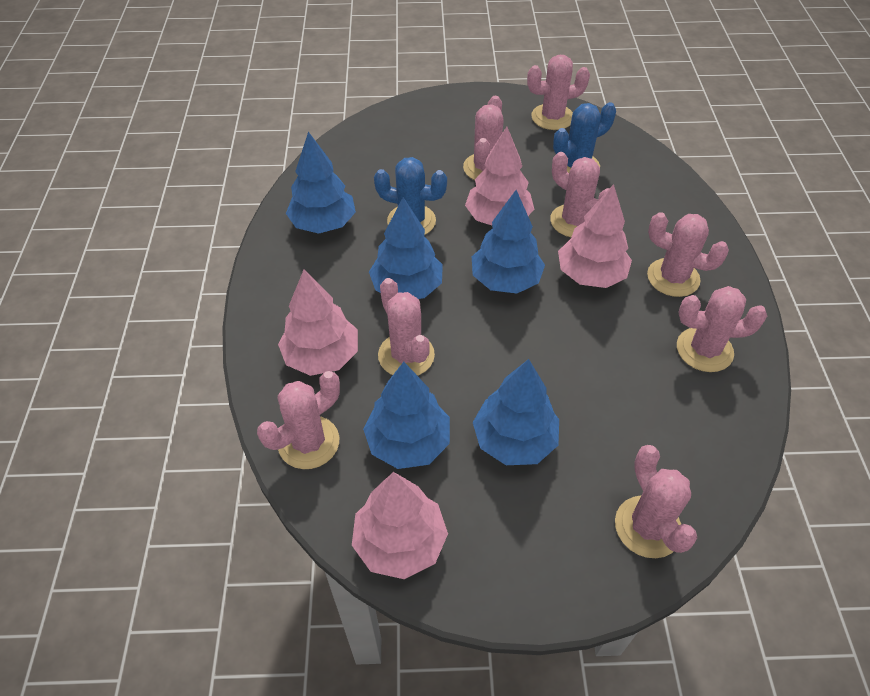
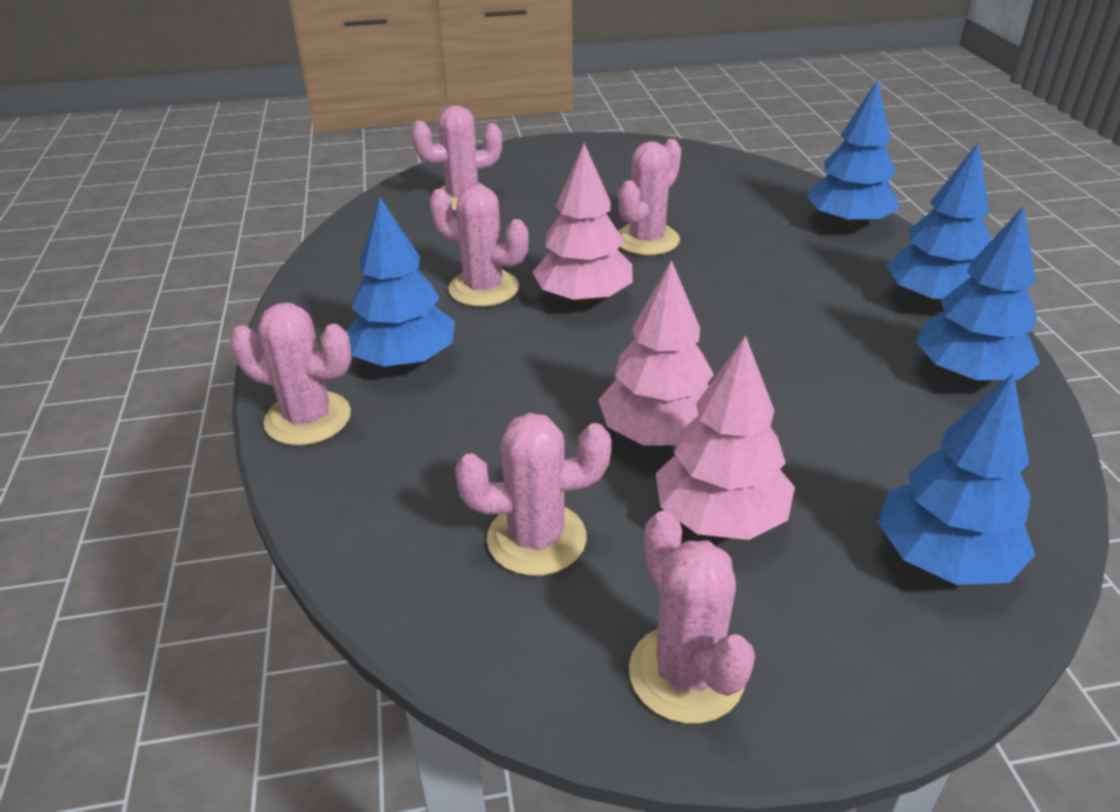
blue cactus: [374,157,447,235] [553,102,616,173] = 2 -> none = 0
pink cactus: [257,371,340,469] [378,278,435,376] [463,96,504,180] [527,55,590,130] [550,152,609,237] [615,445,697,558] [647,212,729,297] [677,286,767,372] = 8 -> [230,303,352,446] [411,105,502,211] [429,185,529,307] [455,413,611,576] [618,139,681,256] [629,511,755,724] = 6
pink tree: [278,269,358,376] [352,472,448,579] [465,127,534,225] [558,184,632,288] = 4 -> [533,143,633,304] [598,260,714,446] [656,335,795,540] = 3

